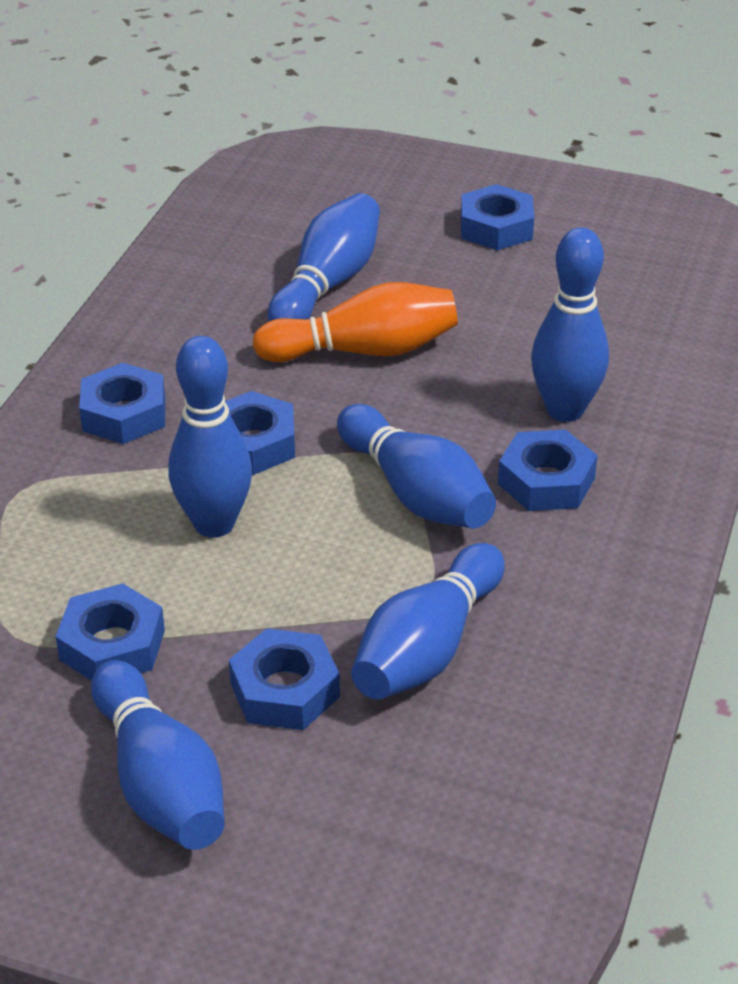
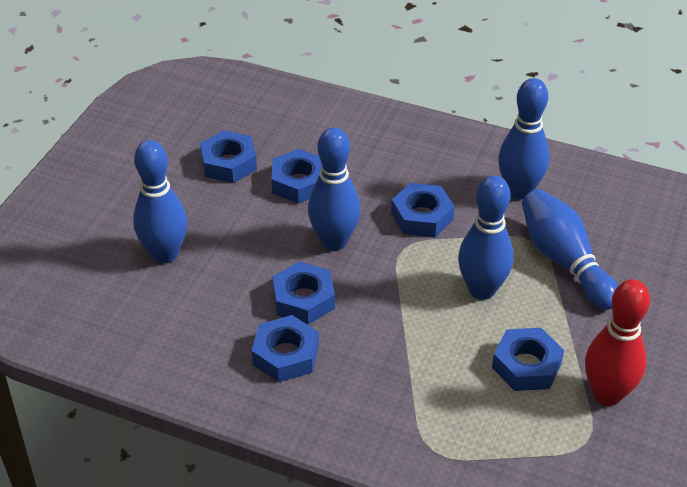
blue bowling pin: [91,660,225,850] [168,336,252,538] [268,193,380,321] [337,404,496,528] [351,543,505,700] [531,227,609,422] = 6 -> [133,140,187,264] [308,127,361,250] [458,175,514,300] [498,78,550,199] [522,189,618,310] = 5
orange bowling pin: [253,282,458,362] = 1 -> none = 0
red bowling pin: none = 0 -> [585,279,650,406] = 1

